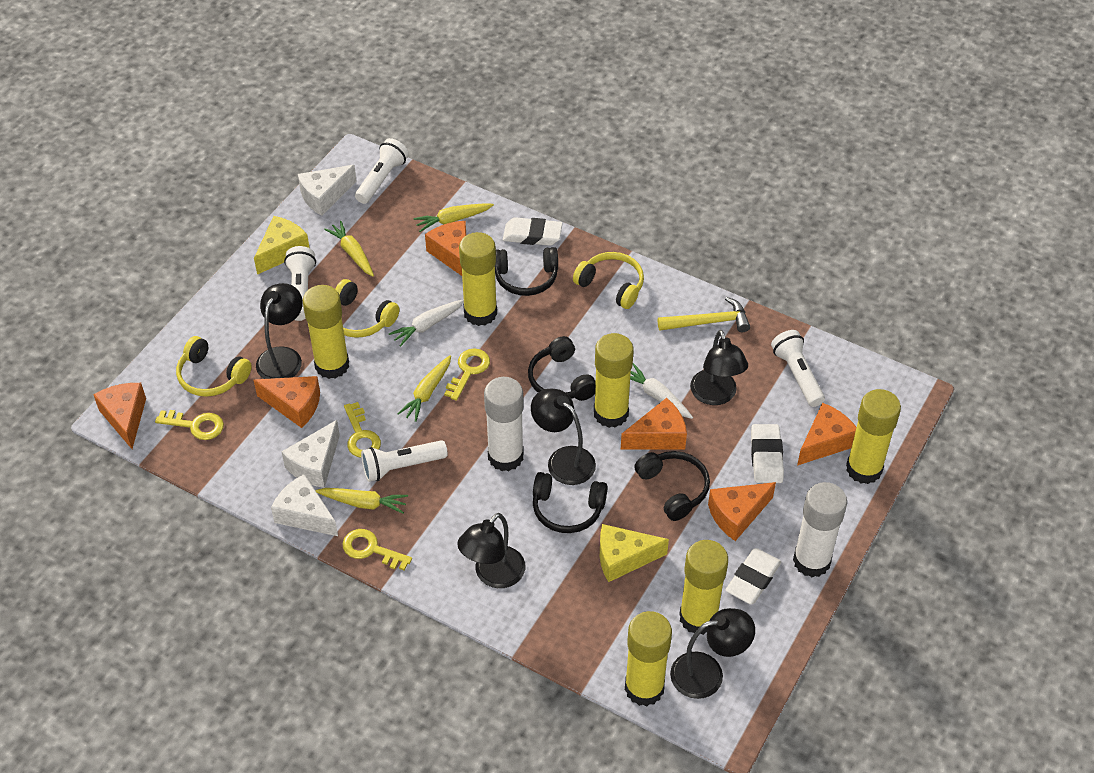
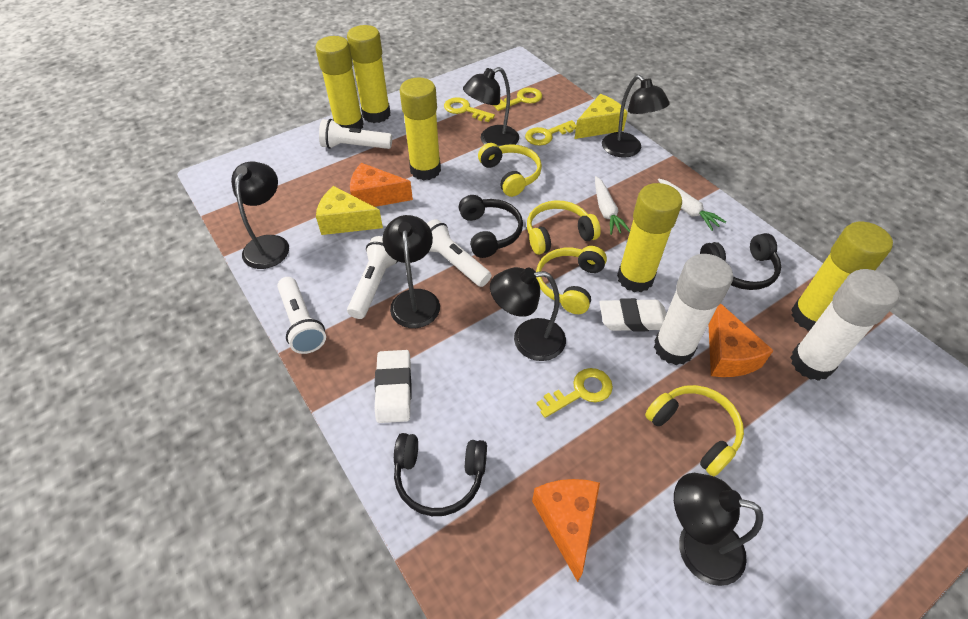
black headphones: [495,247,558,296] [528,336,596,401] [533,472,608,533] [634,451,710,521] = 4 -> [394,433,487,516] [459,195,523,258] [700,233,781,290] = 3
black lamp: [256,283,303,379] [457,513,525,588] [531,388,596,485] [670,608,755,699] [690,330,748,405] = 5 -> [231,162,289,269] [382,215,440,328] [463,67,519,146] [490,267,566,361] [602,75,670,158] [674,473,763,586] = 6
orange cheese: [93,383,146,449] [253,376,320,428] [425,220,466,276] [621,398,687,449] [708,482,776,541] [797,403,856,466] = 6 -> [350,163,413,207] [532,479,600,582] [708,304,774,377] = 3
white cheese: [271,474,338,536] [282,420,340,488] [298,165,357,216] = 3 -> none = 0
white eraser: [503,217,563,246] [726,548,781,604] [751,424,784,483] = 3 -> [374,350,412,423] [599,298,666,332] = 2
yellow carrot: [315,488,408,514] [324,221,374,276] [397,355,451,422] [414,203,494,232] = 4 -> none = 0
yellow glue stick: [303,285,349,379] [459,232,497,326] [594,333,634,428] [625,611,672,706] [679,540,728,635] [846,389,901,484] = 6 -> [315,36,364,129] [347,25,390,123] [400,78,441,181] [617,183,682,292] [791,221,893,331] = 5
yellow hammer: [658,297,750,332] = 1 -> none = 0
yellow headphones: [176,336,252,397] [335,279,399,338] [573,252,644,309] = 3 -> [478,143,542,197] [527,200,601,255] [536,246,607,314] [645,385,744,476] = 4

